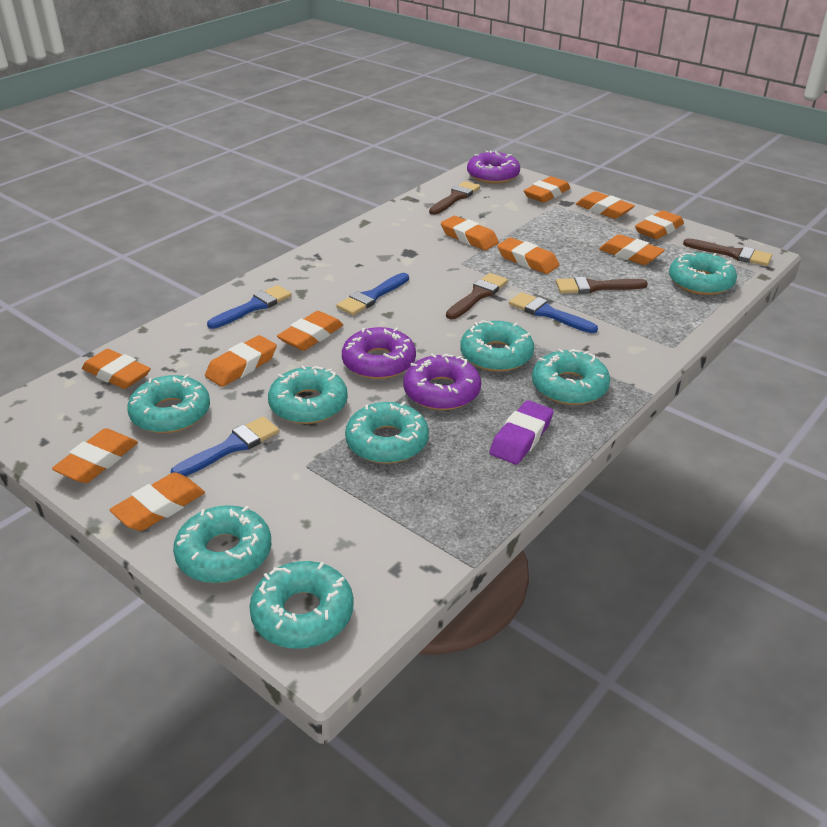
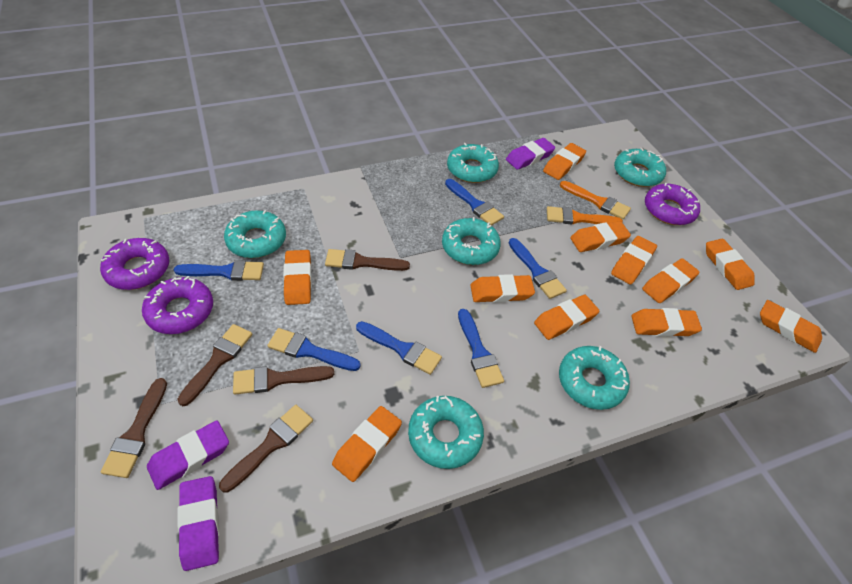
blue brush: [171,416,279,476] [207,285,292,329] [336,273,409,315] [509,292,598,333] = 4 -> [174,260,264,281] [267,328,361,371] [356,321,442,375] [445,179,504,226] [458,309,504,388] [509,238,567,299] = 6
brown brush: [429,181,480,215] [446,273,508,319] [556,277,648,294] [683,238,772,266] = 4 -> [100,378,167,478] [177,324,252,406] [219,405,313,493] [233,366,334,395] [325,249,410,271] = 5
orange brush: none = 0 -> [547,206,623,225] [560,181,631,220] = 2
purple eraser: [489,400,554,464] = 1 -> [147,420,229,490] [177,476,219,571] [506,138,555,170] = 3
turquoise donut: [127,374,210,433] [173,505,271,583] [249,561,354,649] [268,365,348,424] [345,401,429,464] [460,320,534,372] [532,349,610,405] [669,252,737,295] = 8 -> [224,210,286,258] [408,396,484,469] [442,217,501,265] [447,143,499,183] [559,346,630,410] [614,148,666,187] = 6

